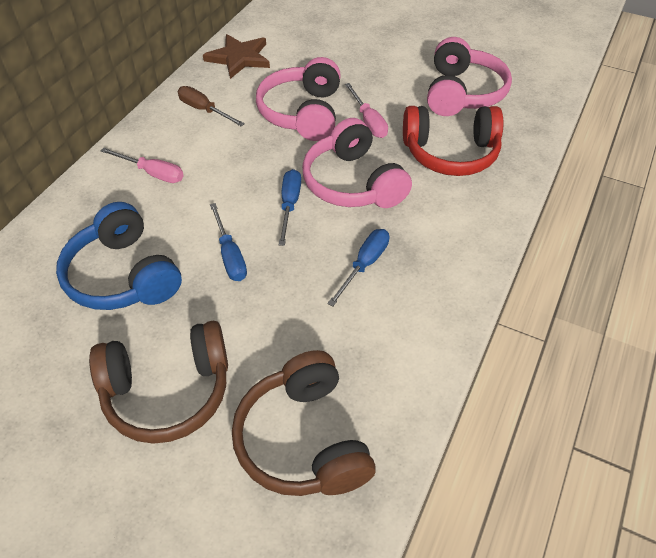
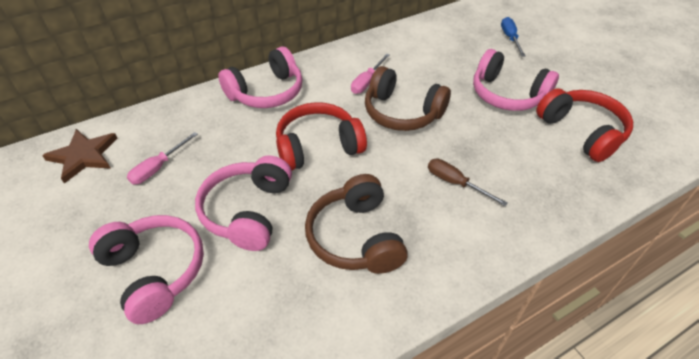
blue headphones: [56,202,182,310] = 1 -> none = 0
blue screwdriver: [210,203,247,281] [279,169,301,246] [327,229,389,306] = 3 -> [501,17,526,57] = 1
pink headphones: [256,57,341,141] [302,118,412,208] [427,37,512,116] = 3 -> [89,215,204,324] [195,156,292,251] [218,47,303,108] [473,49,559,111] = 4
red headphones: [403,106,503,176] = 1 -> [276,102,367,171] [536,88,633,162] = 2

